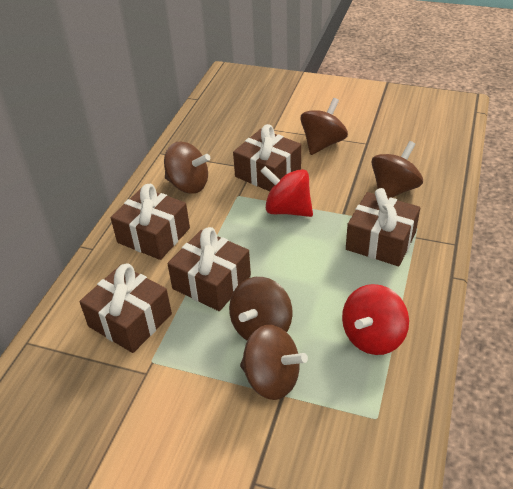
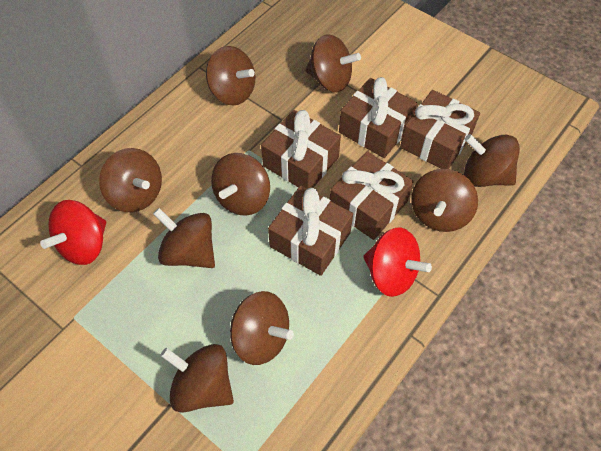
brown spinning top: [164,142,210,194] [229,277,293,341] [240,325,308,400] [301,98,348,155] [371,141,423,198] = 5 -> [99,148,162,212] [153,208,215,268] [160,344,234,412] [206,46,255,105] [211,153,270,216] [230,291,294,365] [305,34,361,92] [411,169,478,232] [464,134,520,187] = 9

